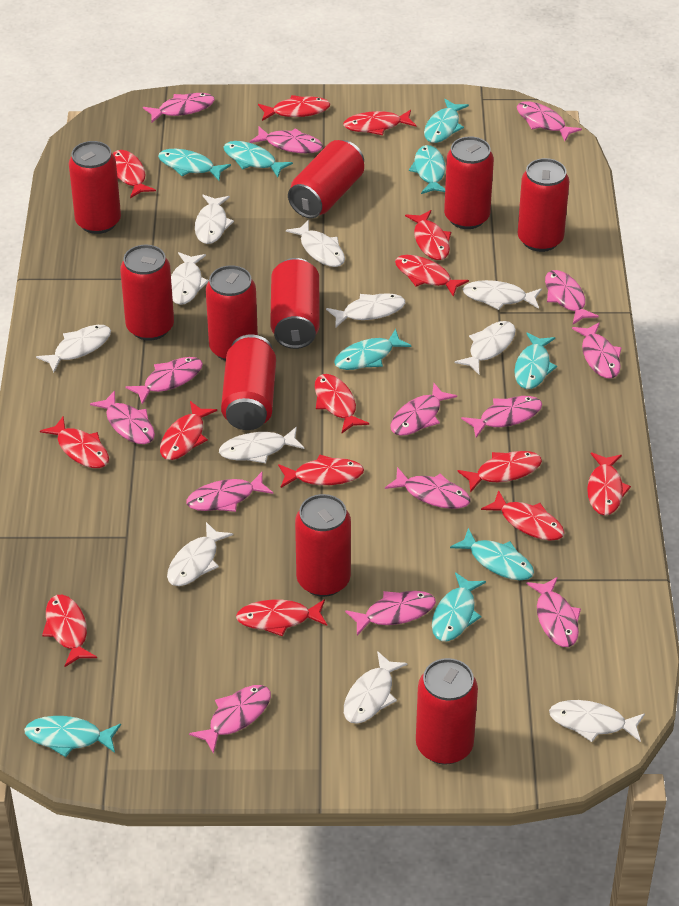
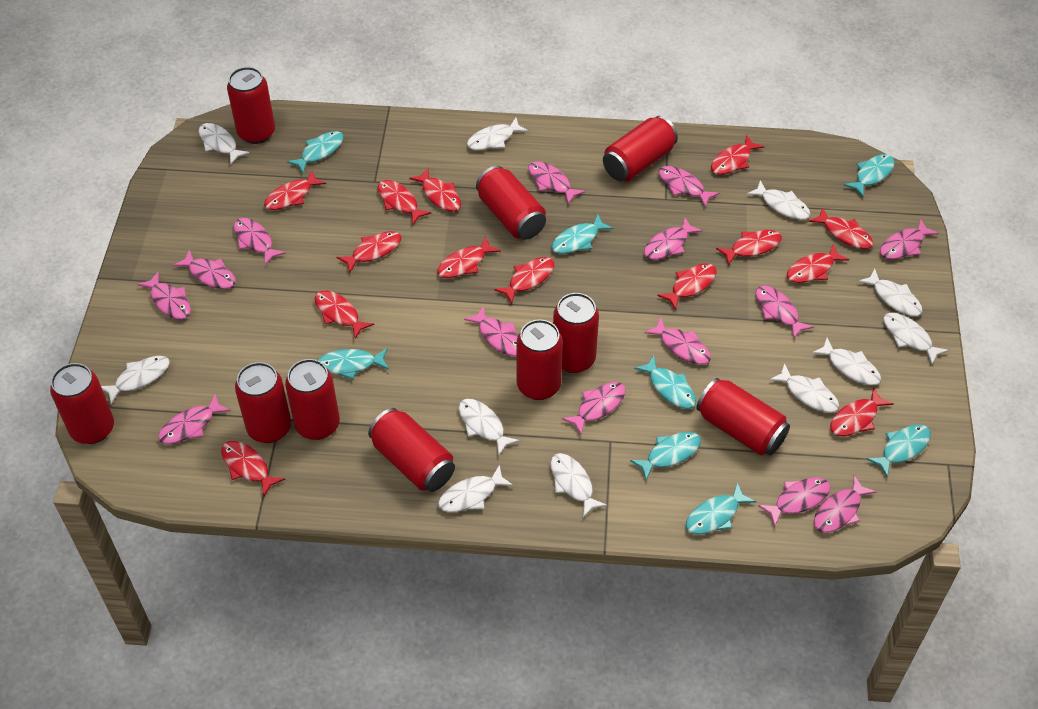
turquoise fish: [24,716,121,757] [158,149,231,180] [223,141,293,177] [334,329,412,370] [409,145,445,194] [424,99,469,143] [432,572,486,641] [450,528,534,580] [514,333,557,389] = 9 -> [287,131,344,173] [318,348,389,379] [551,214,613,254] [630,432,701,480] [634,355,696,409] [686,482,756,535] [843,154,895,197] [866,424,931,477] = 8

